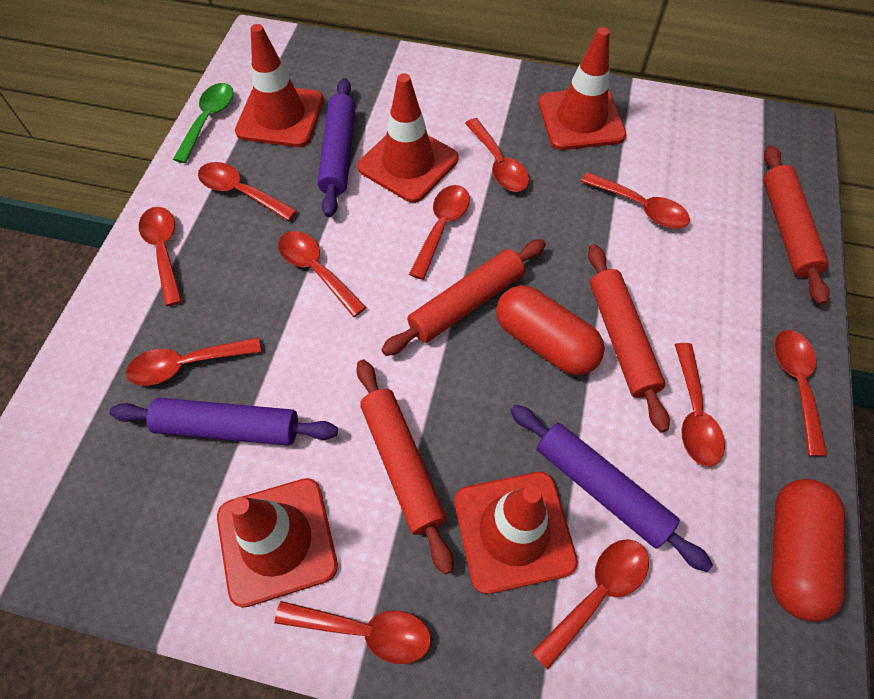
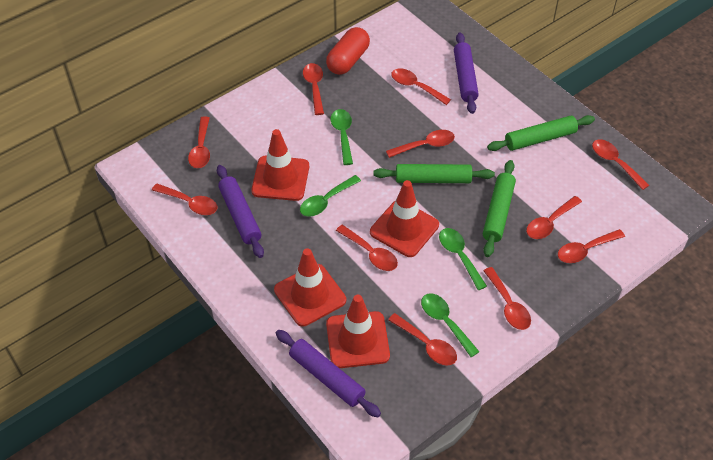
green rolling pin: none = 0 -> [373,164,495,183] [483,160,516,257] [487,115,595,151] = 3
green spoon: [173,83,234,163] = 1 -> [300,175,361,217] [331,109,353,165] [421,294,479,357] [439,228,487,290] = 4
red capsule: [496,285,605,375] [771,479,845,622] = 2 -> [326,27,370,75] = 1
red rolling pin: [356,360,453,575] [381,239,546,356] [588,244,670,432] [764,145,830,305] = 4 -> none = 0
red traffic cone: [217,478,338,608] [235,24,324,147] [357,73,459,203] [454,472,578,594] [539,27,626,150] = 5 -> [251,129,309,201] [274,248,346,327] [326,294,390,368] [370,180,439,257] = 4

